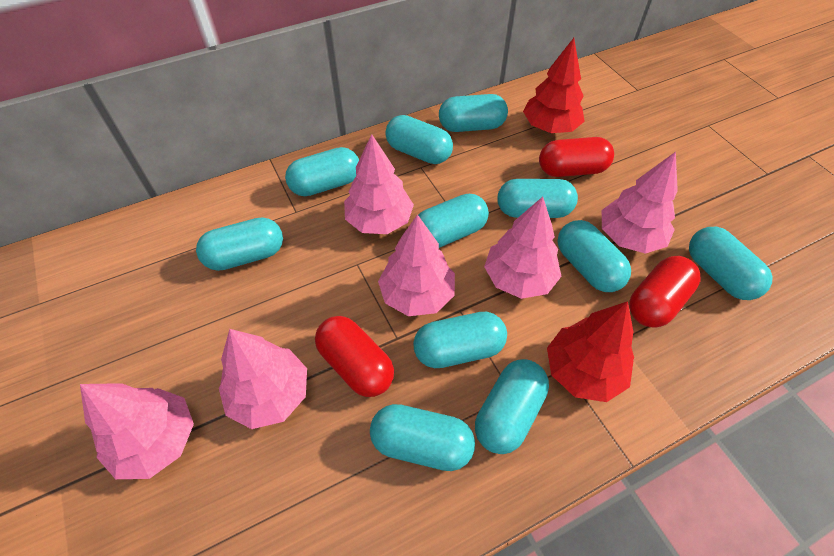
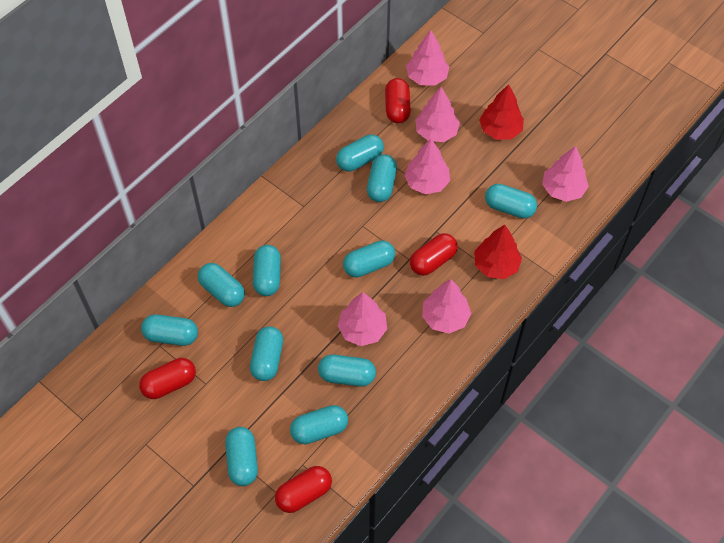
red capsule: [315,316,394,397] [539,137,614,177] [629,256,700,328] = 3 -> [139,358,196,399] [275,466,332,513] [385,78,411,123] [410,233,458,276] = 4

